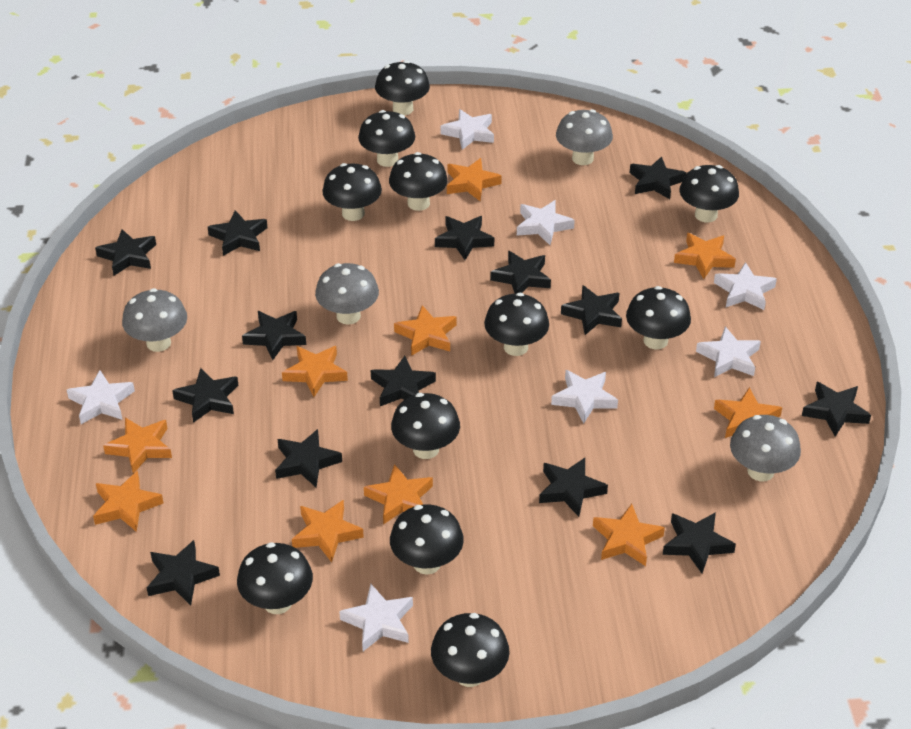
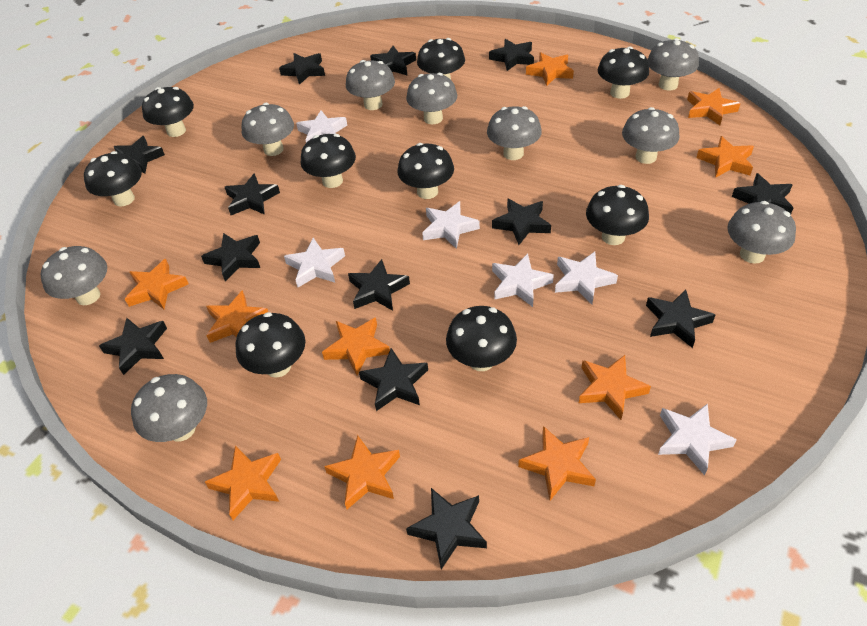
black mushroom: [237,542,313,614] [322,163,382,221] [358,110,415,167] [375,60,430,115] [389,152,448,211] [390,504,464,575] [391,393,460,459] [431,613,510,687] [484,293,549,356] [626,286,691,349] [680,165,739,222] = 11 -> [84,151,142,207] [142,87,194,137] [235,312,305,378] [301,134,356,188] [398,143,454,199] [417,38,465,80] [446,306,517,371] [586,185,649,245] [598,46,649,99] = 9
black star: [95,229,156,276] [147,540,220,605] [172,368,239,423] [208,210,268,256] [242,311,306,360] [275,429,342,487] [371,356,436,406] [435,216,494,260] [490,251,551,294] [539,458,608,517] [561,285,622,335] [630,156,687,199] [663,512,736,573] [802,382,871,437] = 14 -> [99,318,167,375] [114,136,165,173] [201,233,260,281] [225,173,280,215] [279,53,325,85] [348,259,410,311] [359,348,428,411] [370,46,416,75] [406,488,487,569] [489,39,534,71] [492,198,551,245] [646,290,715,348] [732,173,793,215] = 13
grey mushroom: [122,288,187,352] [315,263,379,325] [556,109,613,165] [730,415,801,481] = 4 -> [40,246,107,305] [131,374,207,442] [241,103,294,156] [346,60,395,110] [406,73,457,124] [487,106,542,160] [622,107,680,164] [647,38,699,91] [727,201,796,264] = 9
white star: [67,370,135,424] [339,584,413,651] [440,109,494,150] [517,200,575,245] [551,370,618,423] [696,327,761,377] [714,262,777,310] = 7 -> [284,238,345,287] [296,110,347,143] [422,201,480,249] [492,254,554,307] [555,252,618,304] [658,403,737,476] = 6

